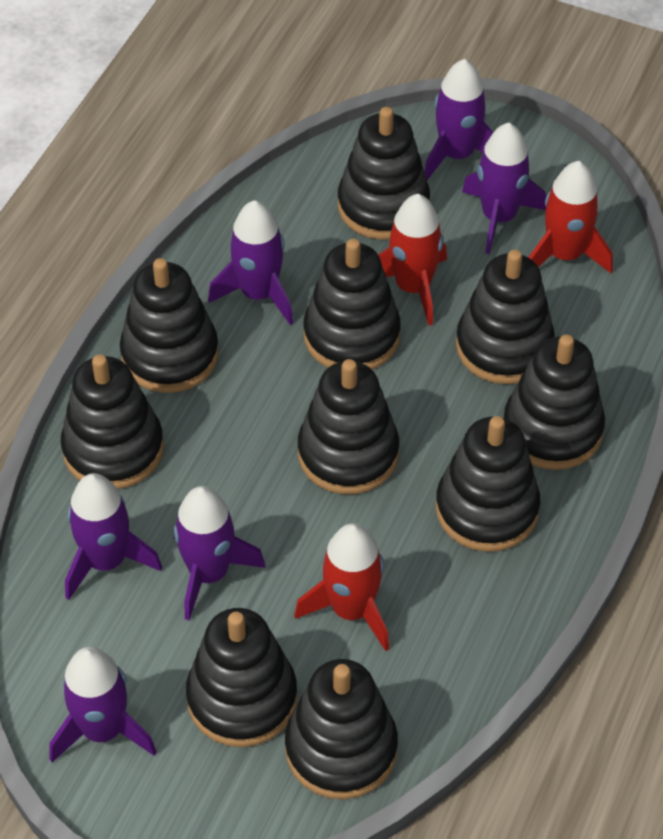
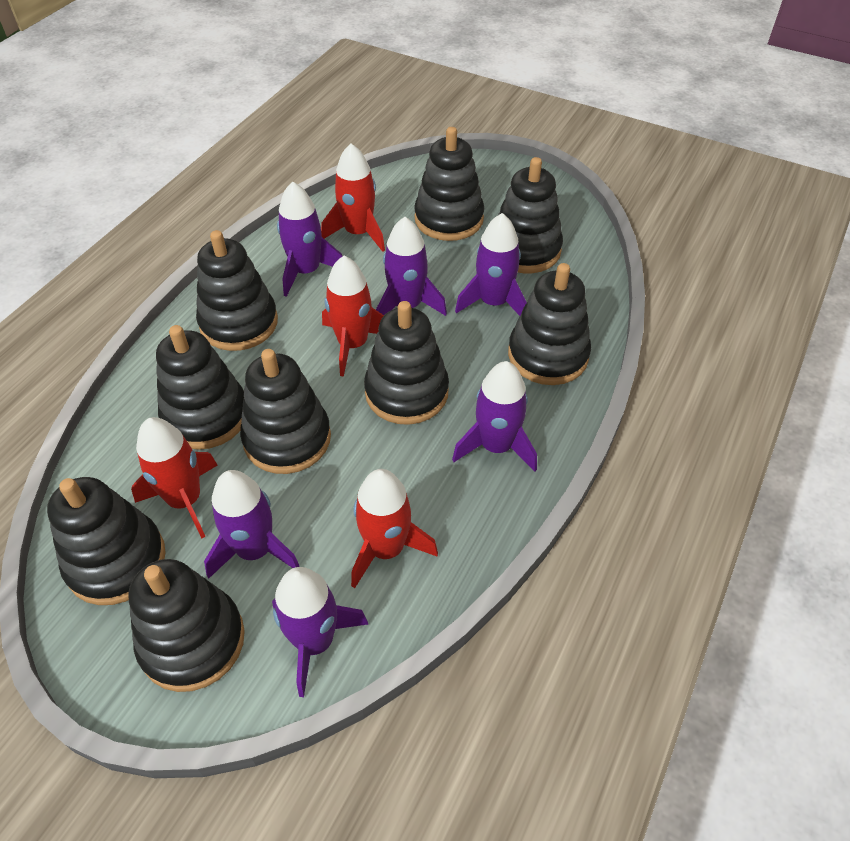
black stacking toy: [61,354,164,489] [120,258,219,393] [186,608,297,747] [285,659,398,799] [298,359,399,494] [303,239,401,369] [338,107,430,240] [435,416,540,552] [456,250,555,384] [504,334,605,470] = 10 -> [47,477,166,605] [128,559,245,692] [156,325,244,450] [196,230,278,351] [240,349,331,474] [364,301,449,425] [414,127,484,241] [498,157,563,273] [508,263,591,385] = 9
red rocket: [294,523,389,651] [378,194,447,326] [528,161,613,273] = 3 -> [131,417,218,539] [321,143,385,252] [322,256,384,377] [351,469,438,588] = 4

